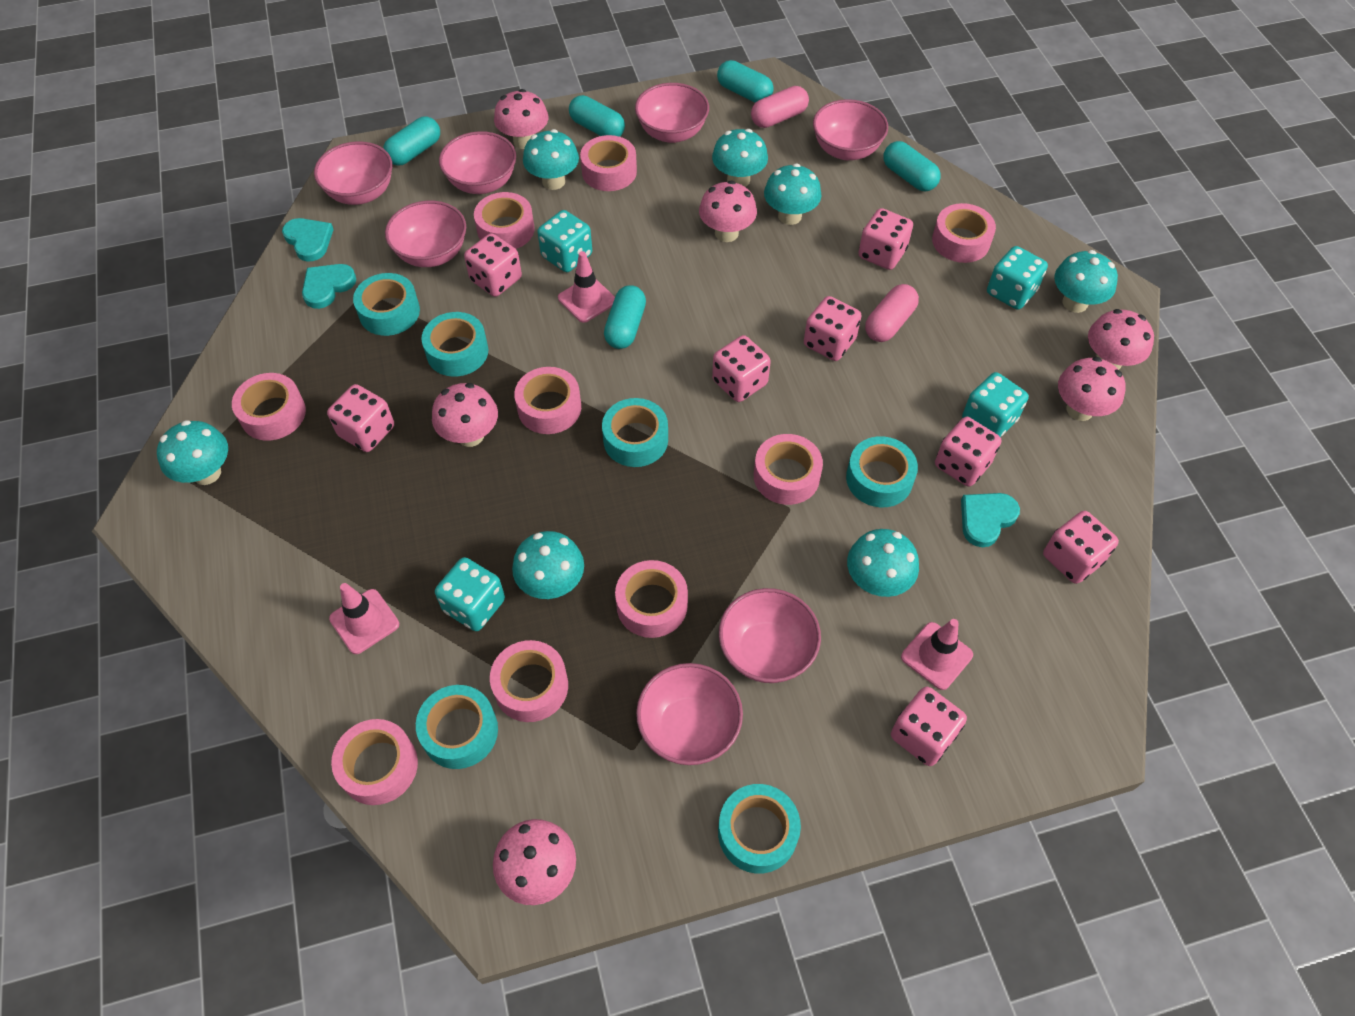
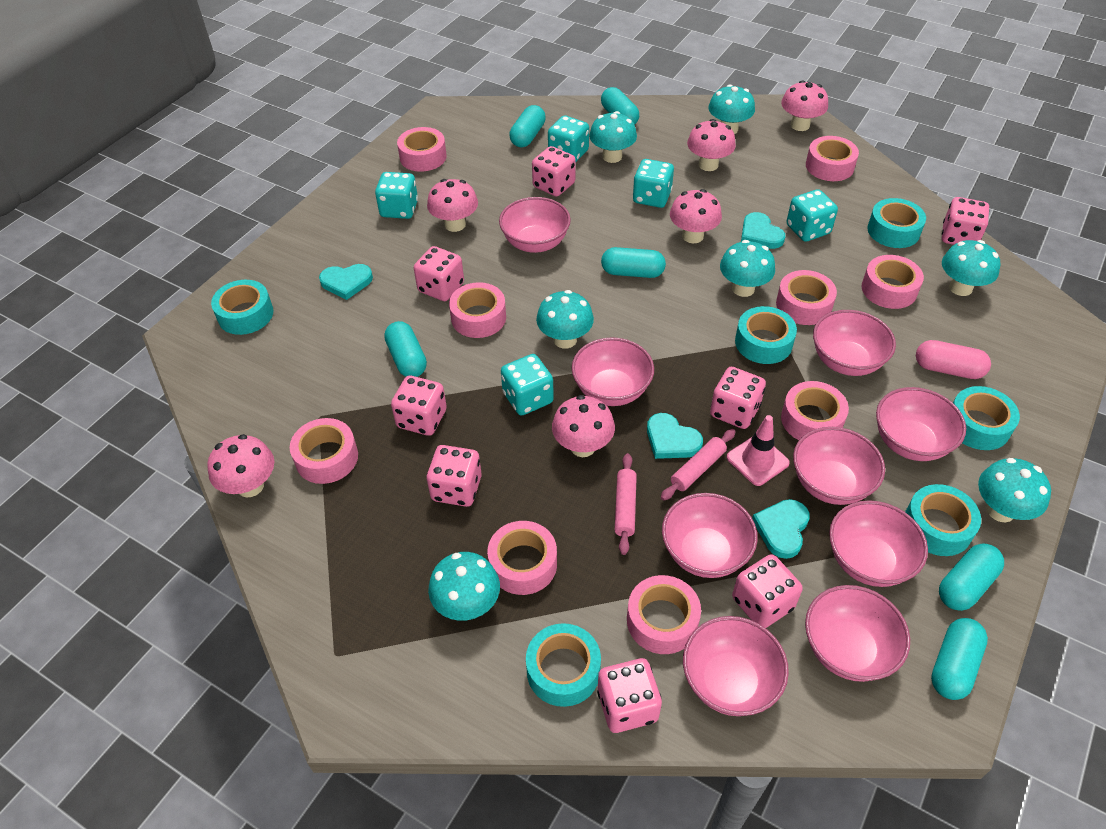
pink bowl: [314,141,392,205] [385,201,466,267] [439,131,516,194] [635,83,709,143] [636,663,743,765] [719,588,821,683] [813,99,888,160] = 7 -> [499,197,571,253] [572,337,654,406] [662,493,758,578] [683,616,789,716] [793,427,885,505] [805,585,910,682] [813,310,896,376] [829,500,928,587] [876,387,966,461] = 9
pink capsule: [751,86,809,128] [865,284,919,342] = 2 -> [916,340,991,379] = 1
pink rolling pin: none = 0 -> [615,453,637,555] [661,429,736,501] = 2
pink traffic cone: [329,583,399,654] [558,251,615,323] [901,619,973,690] = 3 -> [727,415,790,486] = 1
turquoise capsule: [383,117,440,166] [569,95,625,137] [604,285,646,349] [717,60,774,103] [883,141,941,191] = 5 -> [384,321,427,377] [509,105,546,147] [601,87,639,125] [601,247,666,278] [931,618,988,700] [939,543,1004,611] = 6
turquoise dice: [435,557,505,631] [537,210,592,272] [962,372,1029,437] [987,246,1048,310] = 4 -> [375,172,418,219] [501,354,554,415] [548,116,589,162] [633,159,674,208] [787,189,838,242] = 5
turquoise heart: [282,218,334,262] [302,264,356,309] [961,493,1020,547] = 3 -> [319,264,373,300] [647,413,703,459] [741,212,785,249] [752,499,810,559] = 4

